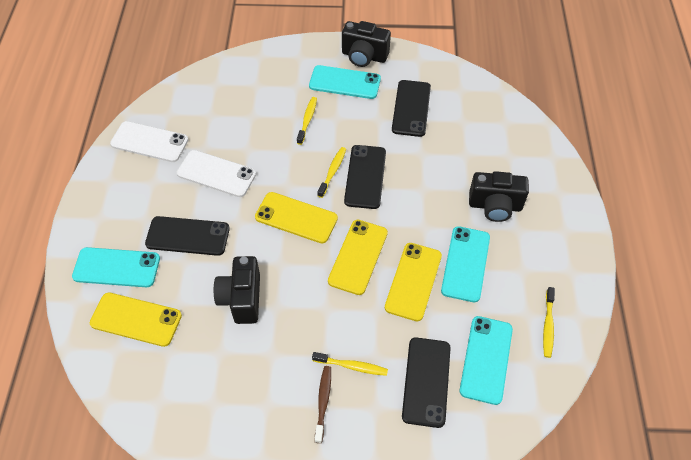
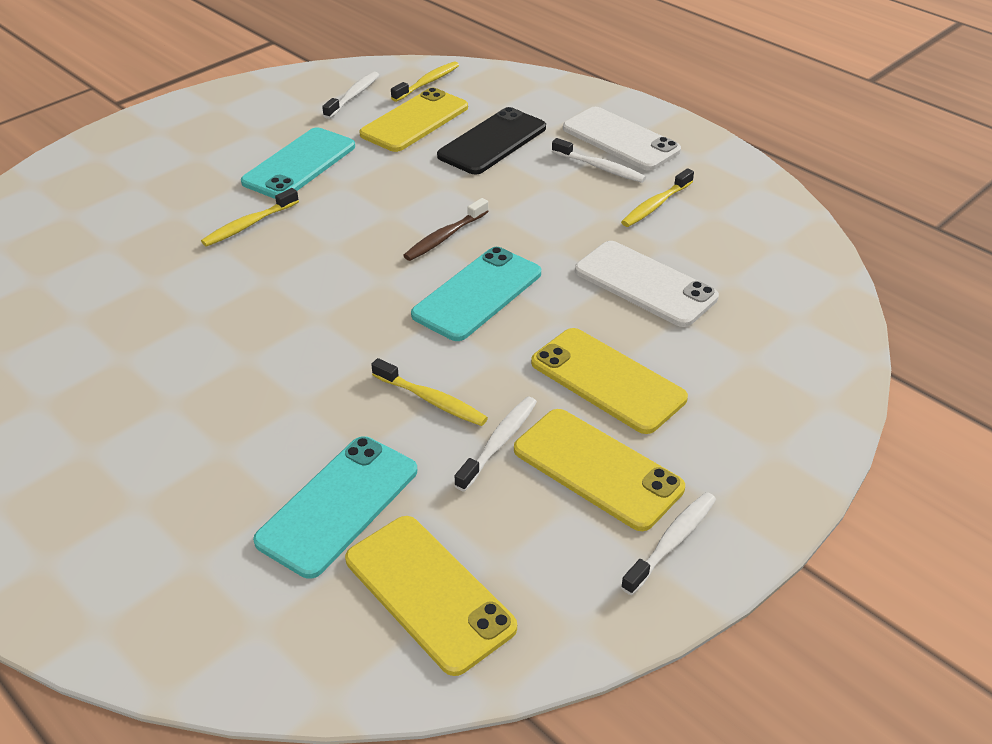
black camera: [213,256,260,324] [342,21,391,67] [469,171,529,222] = 3 -> none = 0
black phone: [145,216,230,256] [344,145,386,209] [392,80,431,137] [402,337,451,428] = 4 -> [437,107,546,174] = 1
turquoise phone: [72,247,160,287] [309,65,381,99] [441,226,490,302] [460,316,513,405] = 4 -> [241,127,355,199] [253,436,417,579] [411,247,541,341] = 3
white toothbrush: none = 0 -> [322,72,379,119] [454,397,537,492] [552,138,646,183] [621,492,716,595] = 4

